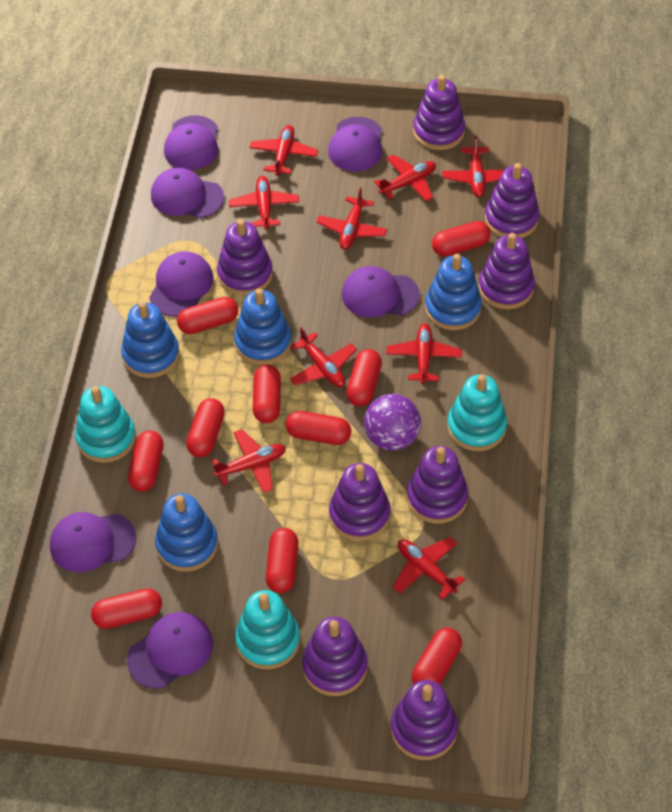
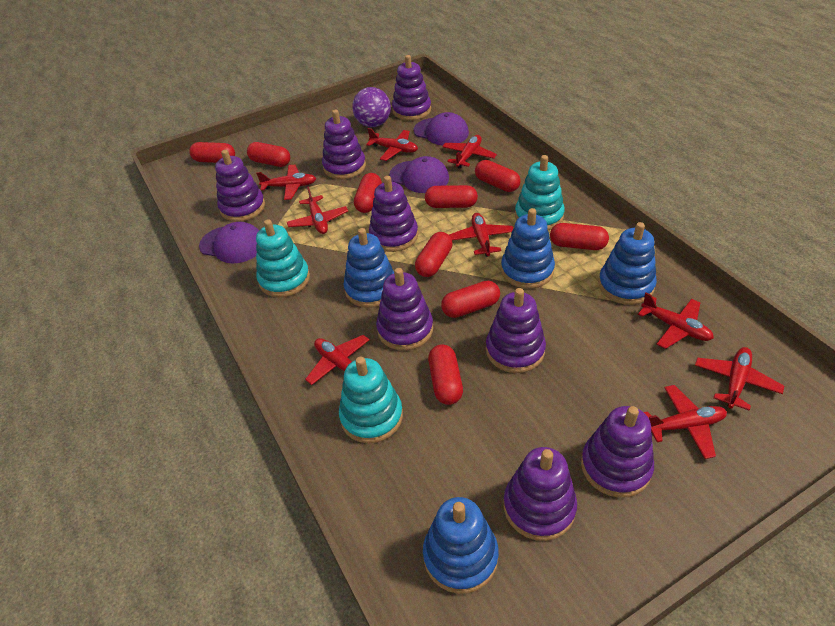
purple cap: [50,512,136,572] [127,612,213,689] [149,251,214,317] [151,167,224,218] [164,115,218,170] [328,117,382,171] [342,266,420,318] = 7 -> [199,222,259,263] [389,156,449,193] [413,112,469,146] = 3
red capsule: [91,588,162,629] [128,430,164,492] [177,297,238,334] [186,398,225,457] [253,365,281,423] [266,528,298,593] [286,411,351,445] [346,349,382,407] [412,627,462,685] [432,221,491,256] = 10 -> [189,142,235,163] [247,142,290,167] [354,173,382,213] [415,232,453,277] [425,185,478,208] [428,344,463,405] [441,281,500,318] [475,160,521,192] [550,223,609,250] = 9

